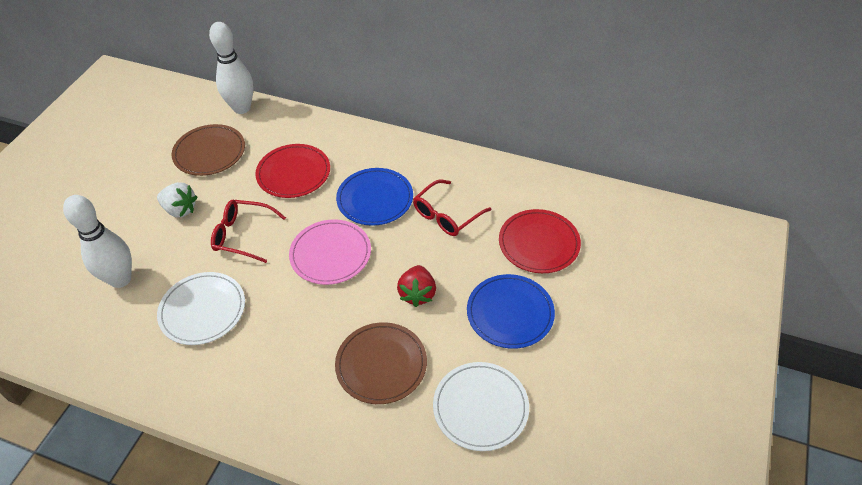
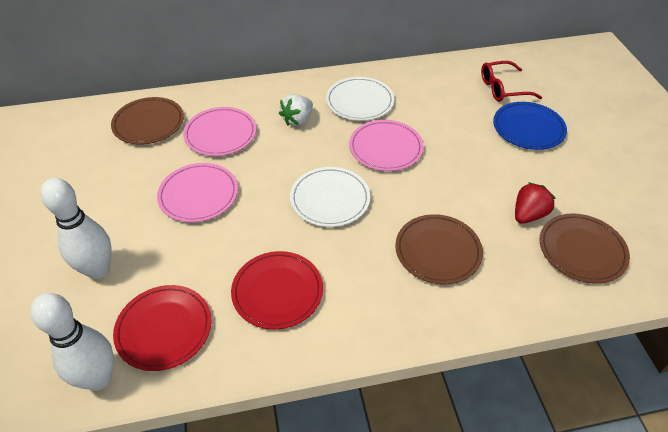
blue plate: [336,168,413,226] [467,274,555,349] = 2 -> [493,102,567,150] = 1
brown plate: [172,124,245,176] [335,322,427,404] = 2 -> [111,97,184,144] [395,214,483,284] [540,213,630,283] = 3
pink plate: [289,219,371,285] = 1 -> [157,163,238,222] [183,107,256,156] [349,120,424,171] = 3
red glasses: [211,200,286,263] [413,180,492,236] = 2 -> [481,61,542,102] = 1

